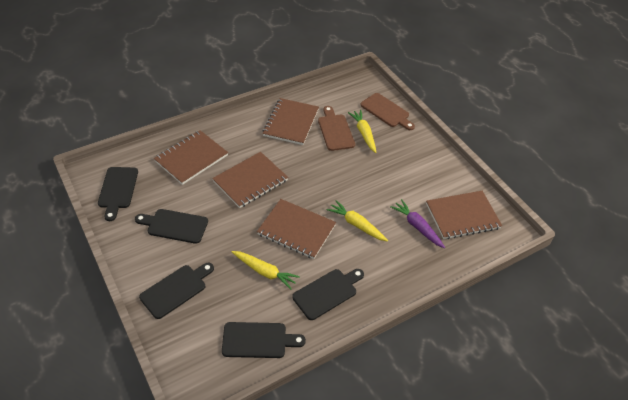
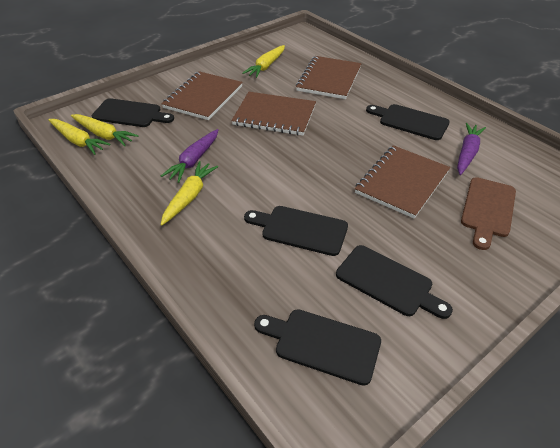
brown cutting board: [318,106,355,151] [361,93,415,130] = 2 -> [461,177,516,250] = 1
brown notebook: [154,130,228,185] [212,152,288,208] [257,199,336,259] [263,98,319,145] [426,191,502,239] = 5 -> [161,71,243,120] [232,92,316,136] [296,56,362,99] [355,145,450,219] = 4
purple carrot: [390,199,445,248] = 1 -> [161,129,218,183] [457,123,486,175] = 2
yellow carrot: [232,251,300,290] [327,200,388,242] [348,110,377,153] = 3 -> [48,119,111,155] [71,114,138,146] [161,161,218,226] [242,45,285,78] = 4

